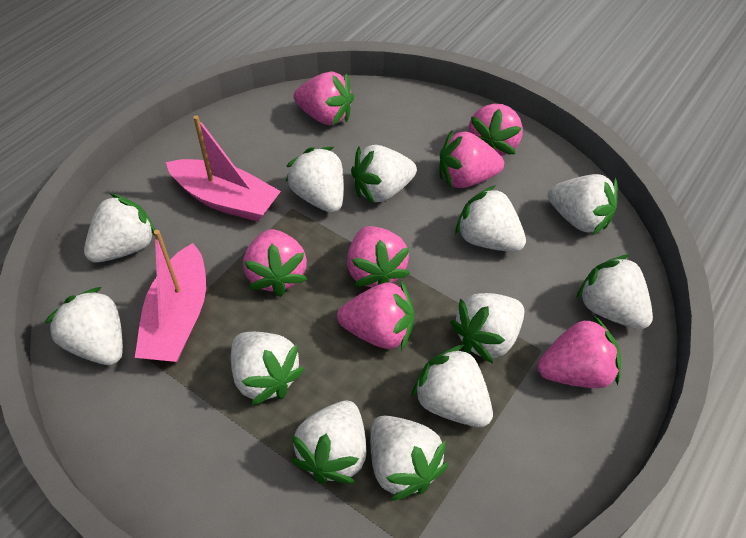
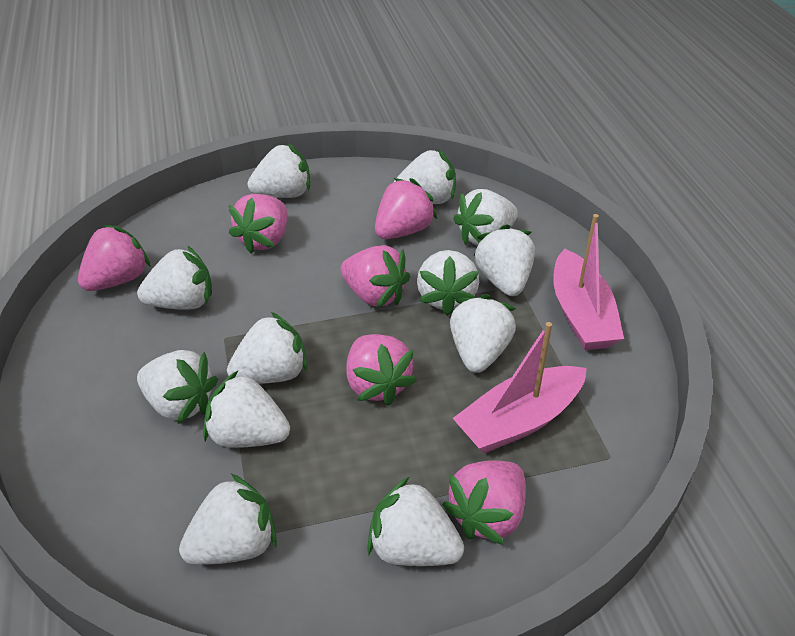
pink strawberry: [243,229,307,297] [294,72,354,125] [337,280,414,351] [347,226,410,287] [440,130,504,188] [468,103,523,156] [538,315,621,388] = 7 -> [78,225,151,291] [229,194,288,254] [340,245,410,308] [346,334,417,406] [375,178,437,239] [442,460,526,545] = 6

